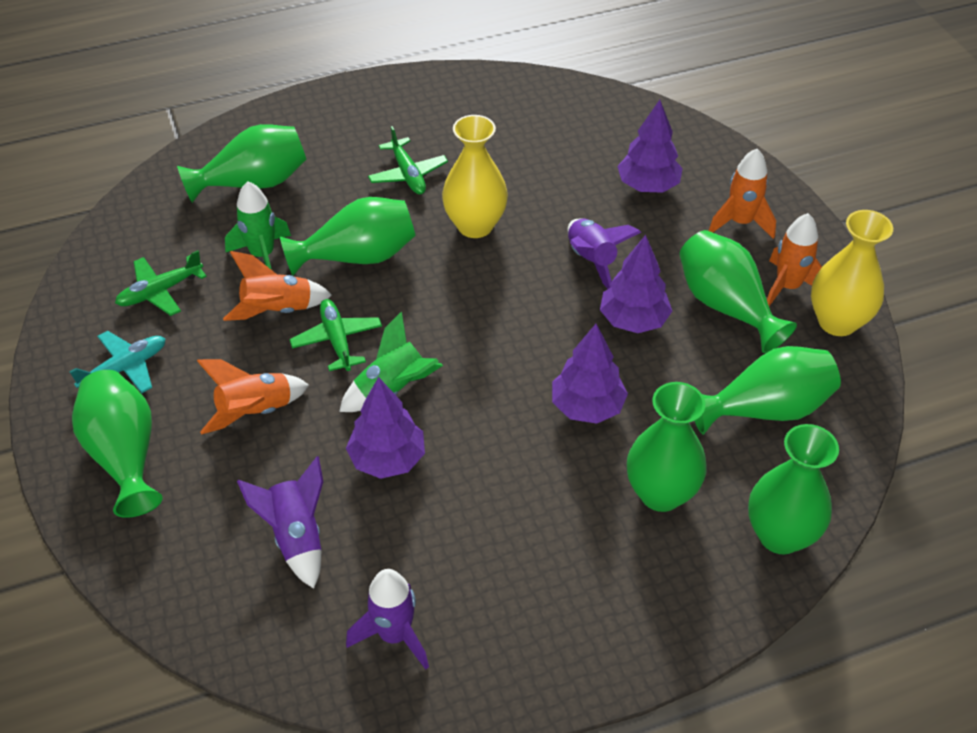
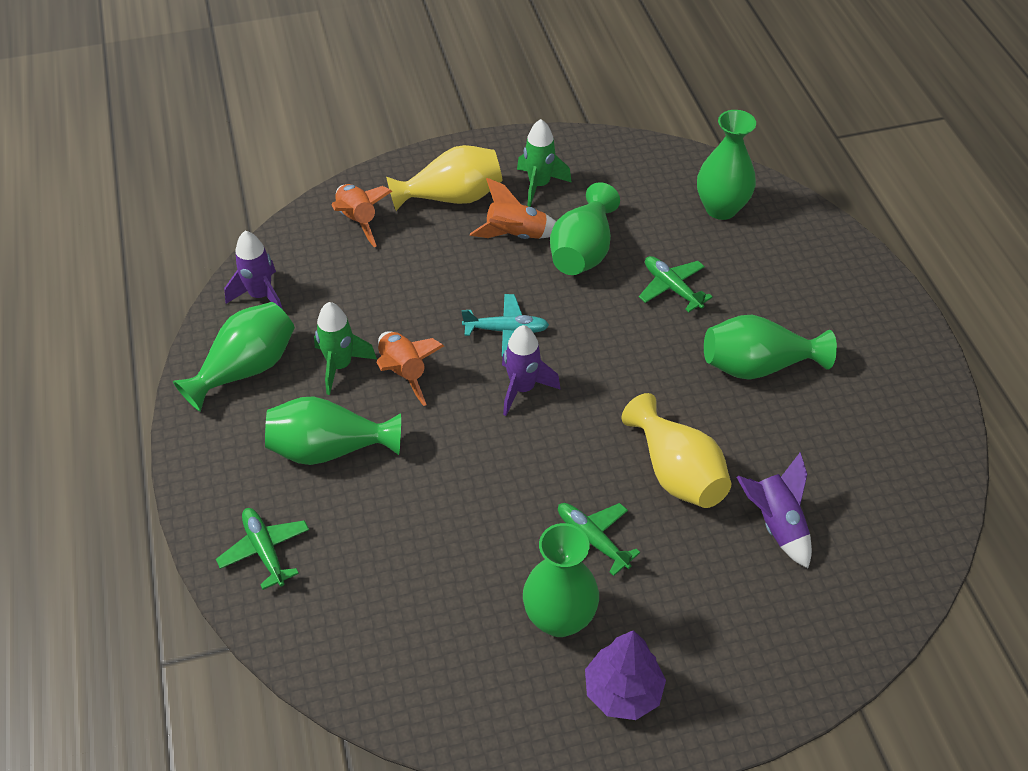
green vase: [72,370,163,518] [177,124,307,203] [280,197,416,276] [627,382,707,512] [679,230,797,353] [694,346,841,435] [748,424,839,554] = 7 -> [173,302,295,412] [265,396,401,465] [523,523,599,637] [550,182,620,275] [697,110,756,220] [704,315,837,379] = 6
orange rocket: [197,359,309,434] [223,251,332,321] [709,149,776,239] [767,213,822,306] = 4 -> [331,184,393,247] [377,331,444,406] [470,178,556,239] = 3
purple tree: [346,377,425,479] [552,324,628,424] [600,235,672,333] [617,100,683,193] = 4 -> [585,630,666,720] = 1

